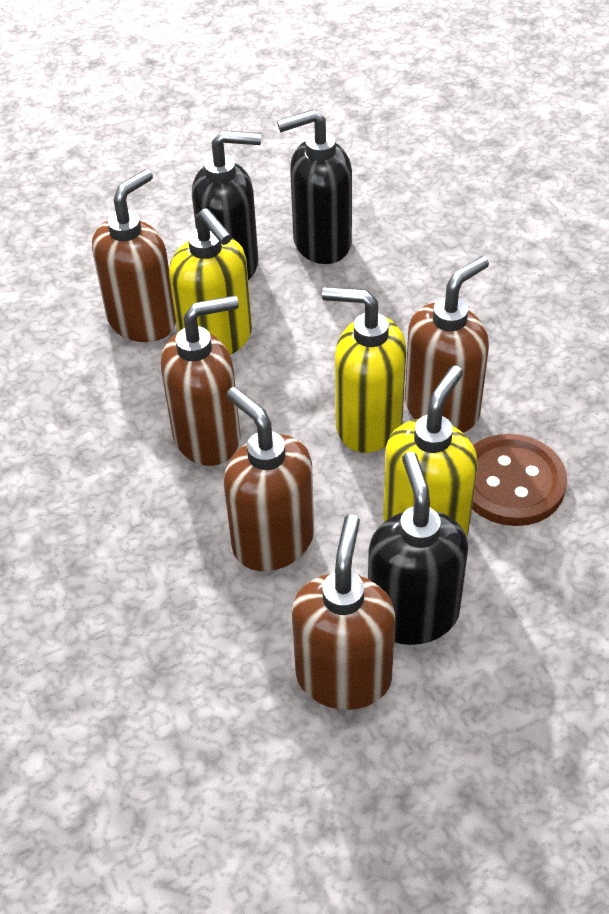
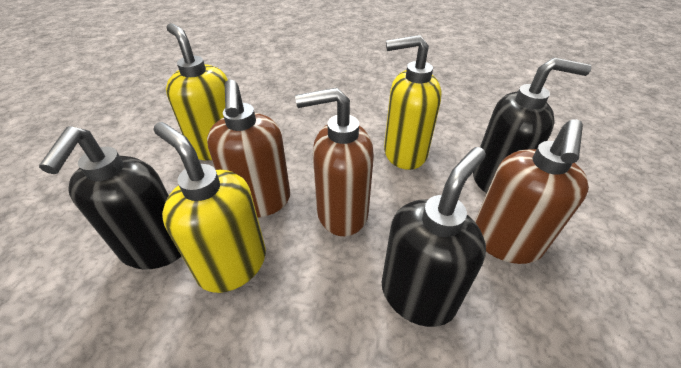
brown button: [472,434,567,526] = 1 -> none = 0
brown soap dispenser: [92,169,176,342] [161,295,241,466] [224,387,314,571] [292,515,395,710] [405,256,489,433] = 5 -> [207,80,290,217] [295,88,374,236] [474,119,589,264] = 3

